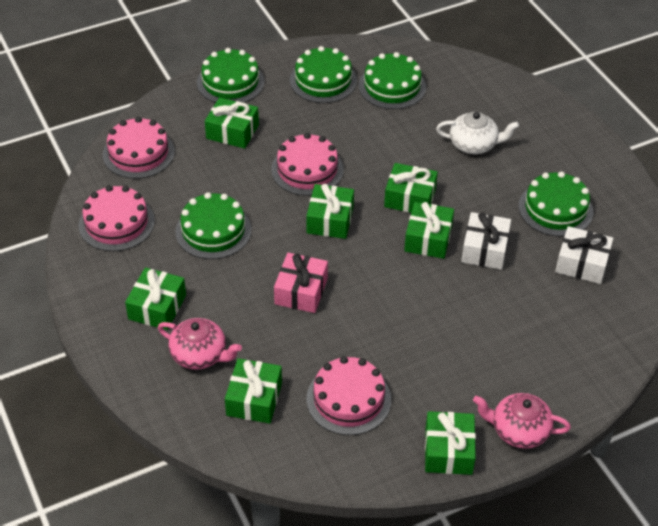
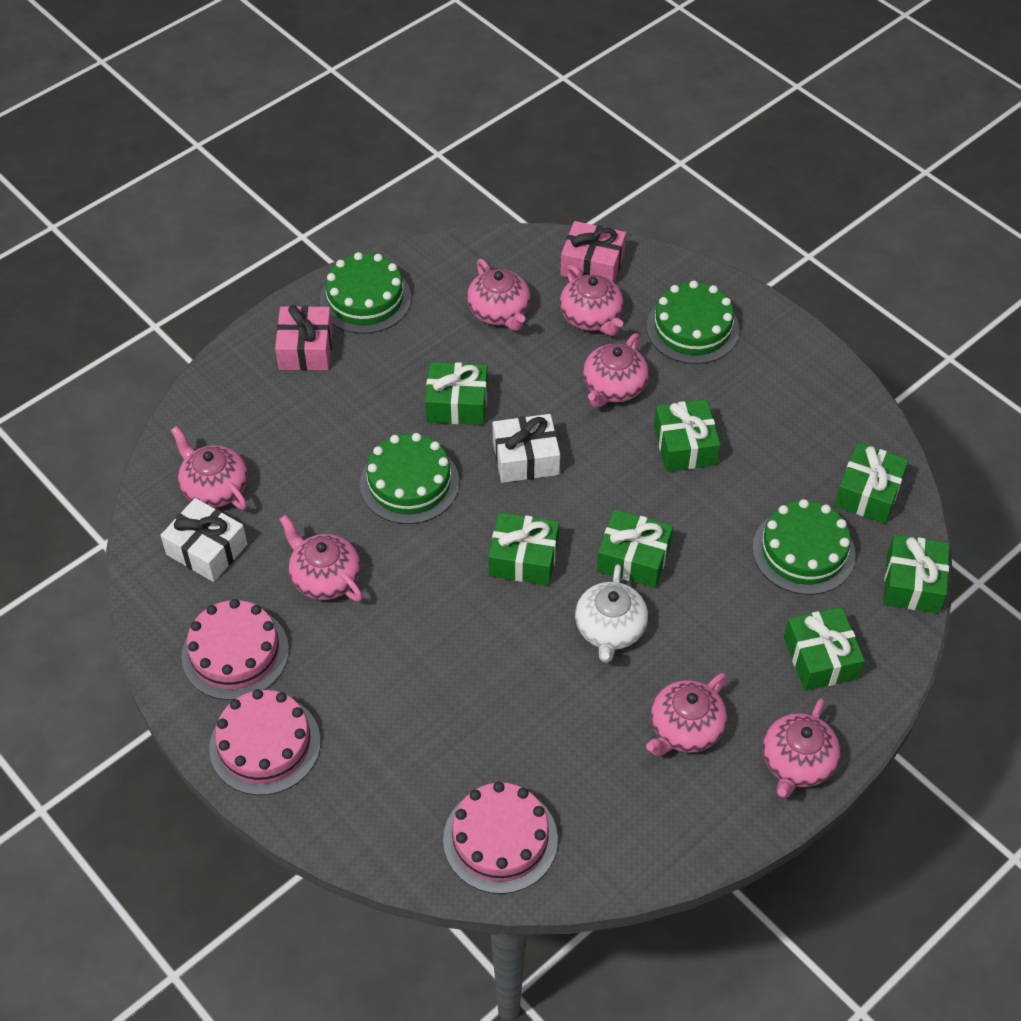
green cake: [175,192,252,259] [197,48,265,103] [290,46,357,103] [359,52,426,109] [519,171,593,237] = 5 -> [320,252,411,334] [360,433,459,524] [647,280,740,364] [752,499,856,595] = 4
pink cake: [79,185,155,251] [103,117,175,179] [271,133,344,196] [306,356,391,435] = 4 -> [181,599,289,700] [209,689,321,795] [443,782,558,894] = 3
pink gift: [274,253,328,313] = 1 -> [275,305,333,371] [560,221,626,282] = 2
pink teapot: [158,318,242,370] [473,393,571,449] = 2 -> [171,426,248,510] [279,515,363,602] [467,259,531,331] [560,265,623,336] [583,333,649,408] [646,673,727,756] [763,698,840,798] = 7

